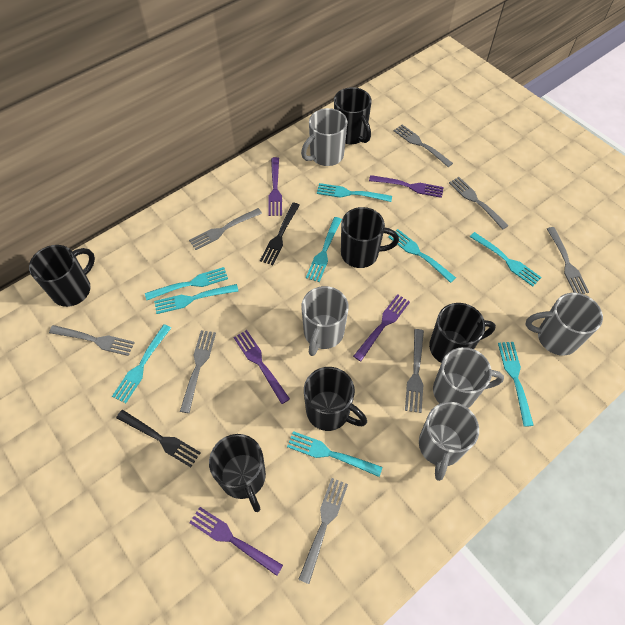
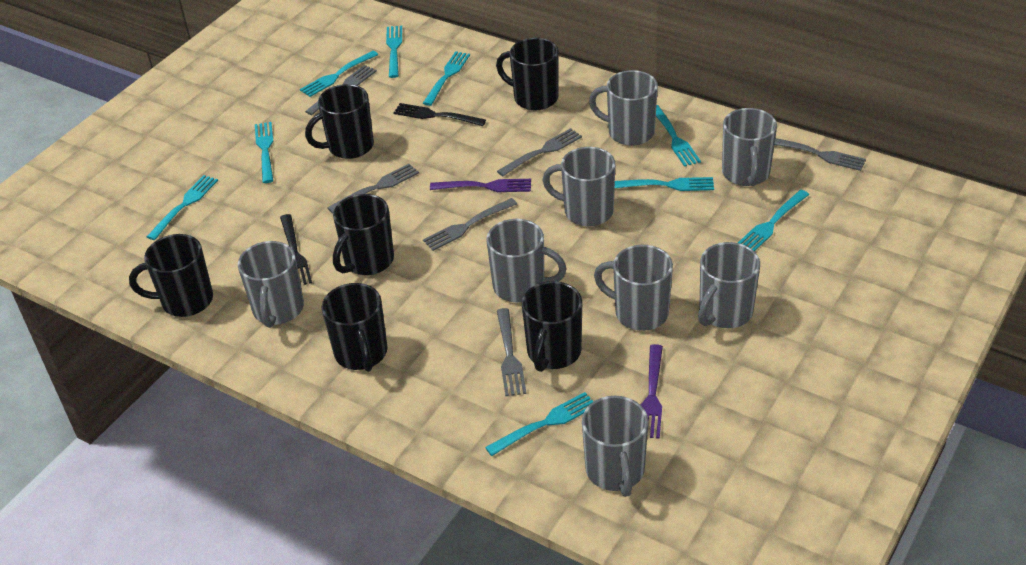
grey fork: [49,325,135,356] [180,330,216,413] [189,208,262,250] [298,478,348,584] [394,125,453,167] [405,329,424,413] [449,177,508,230] [547,227,589,294] = 8 -> [305,65,377,115] [327,164,419,213] [423,198,517,251] [497,128,582,176] [497,308,527,396] [774,138,866,171] = 6
grey mug: [301,108,348,166] [301,286,349,356] [419,402,479,481] [433,347,504,408] [526,293,603,356] = 5 -> [238,241,304,328] [486,219,567,302] [543,147,615,226] [582,396,648,497] [589,70,658,146] [594,245,673,331] [698,242,760,328] [722,108,777,186] = 8
purple fork: [189,507,283,576] [233,330,290,404] [268,157,282,216] [353,294,410,361] [369,175,444,198] = 5 -> [430,179,531,192] [641,344,663,439] = 2

